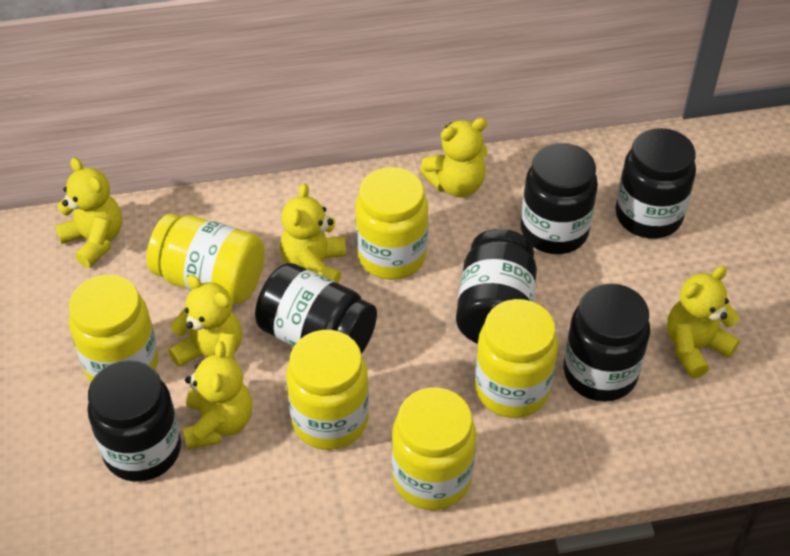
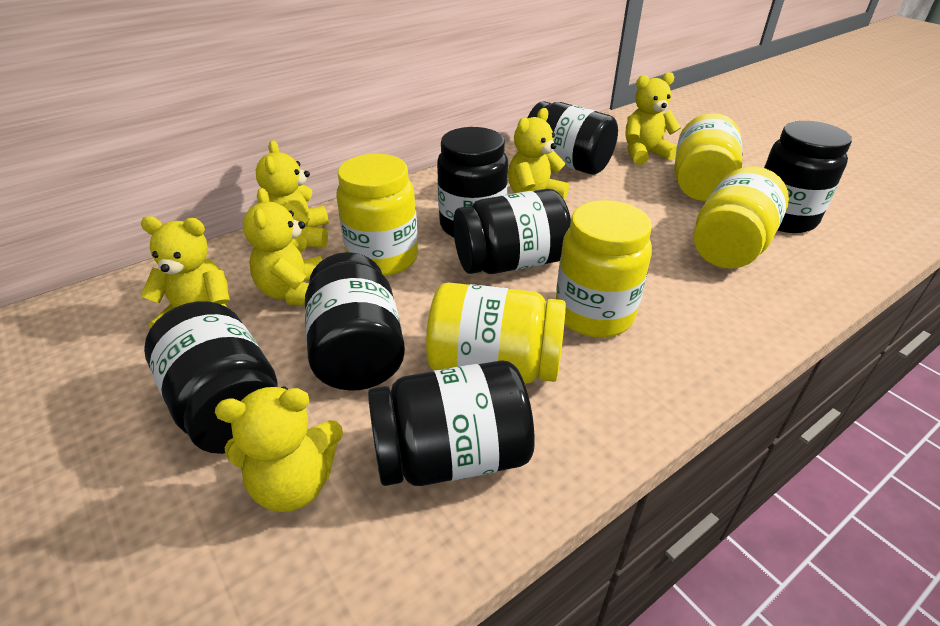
black jar: [88,360,181,482] [255,263,377,354] [456,229,537,344] [521,143,598,254] [564,283,650,402] [615,128,696,239] = 6 -> [144,301,278,454] [305,252,405,391] [368,360,535,486] [437,127,508,237] [453,189,571,274] [528,101,618,174] [764,121,852,233] = 7
yellow jar: [69,275,159,382] [147,214,265,304] [286,330,369,450] [355,167,428,280] [392,388,476,510] [475,299,558,418] = 6 -> [336,154,418,276] [426,282,566,384] [556,200,652,338] [675,113,743,201] [693,166,789,269] = 5

